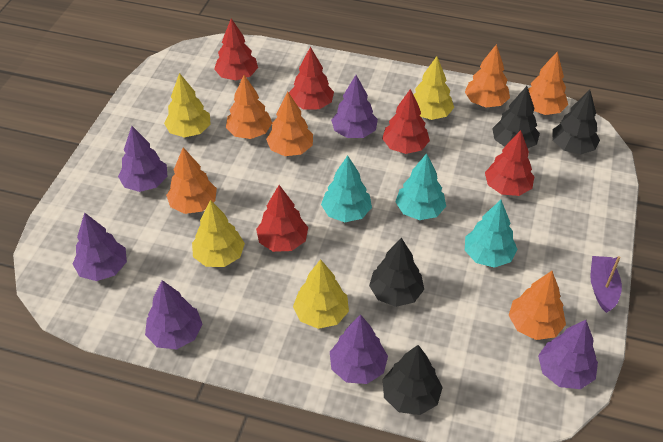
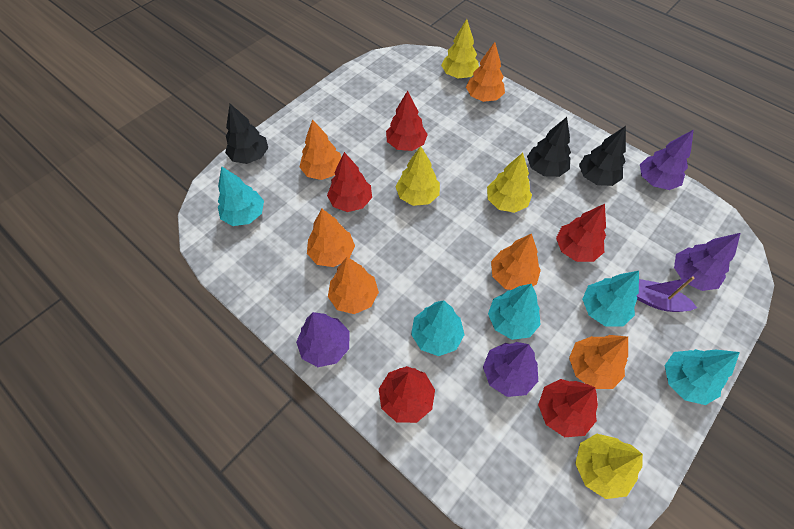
black tree: [369,238,424,307] [383,345,443,415] [492,86,540,148] [552,90,600,154] = 4 -> [225,104,268,164] [527,117,571,177] [579,126,626,186] = 3
purple tree: [73,213,127,281] [118,126,168,192] [145,280,202,349] [330,314,388,384] [331,75,378,138] [538,320,598,389] = 6 -> [296,312,349,367] [483,342,538,397] [640,129,694,190] [674,233,740,291] = 4
turquoise tree: [321,155,372,222] [395,153,446,220] [465,200,517,268] = 3 -> [218,166,264,226] [411,300,465,356] [488,284,541,340] [582,271,639,326] [665,349,740,405] = 5

